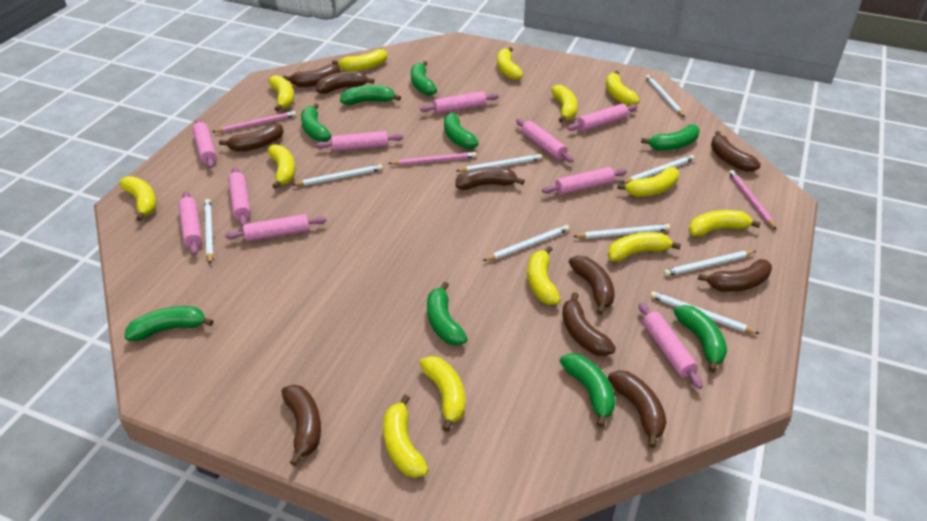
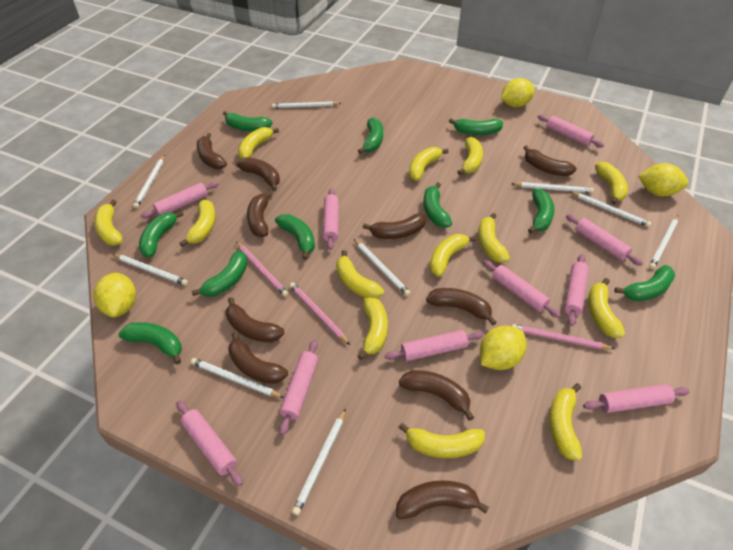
green banana: [125,306,213,341] [301,103,331,142] [340,85,401,105] [411,61,437,95] [427,282,467,345] [444,110,479,149] [560,353,616,428] [641,125,700,151] [674,305,727,373] = 9 -> [118,322,182,364] [139,211,184,257] [192,250,248,297] [223,111,273,132] [275,214,315,260] [358,117,383,154] [423,182,452,228] [449,118,503,135] [528,189,555,234] [614,265,675,301] = 10
yellow lemon: none = 0 -> [93,273,136,317] [480,325,527,370] [501,78,535,107] [638,163,688,196] = 4

